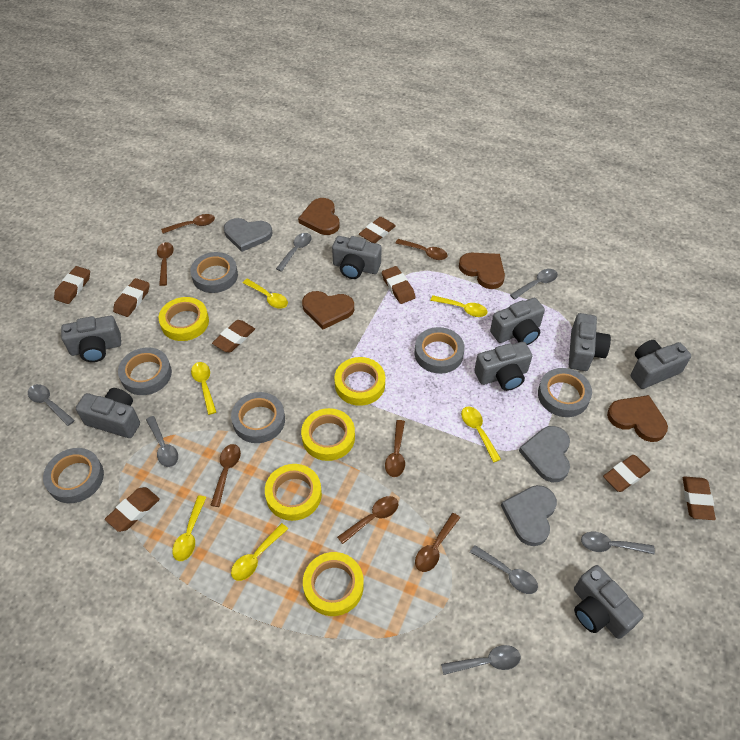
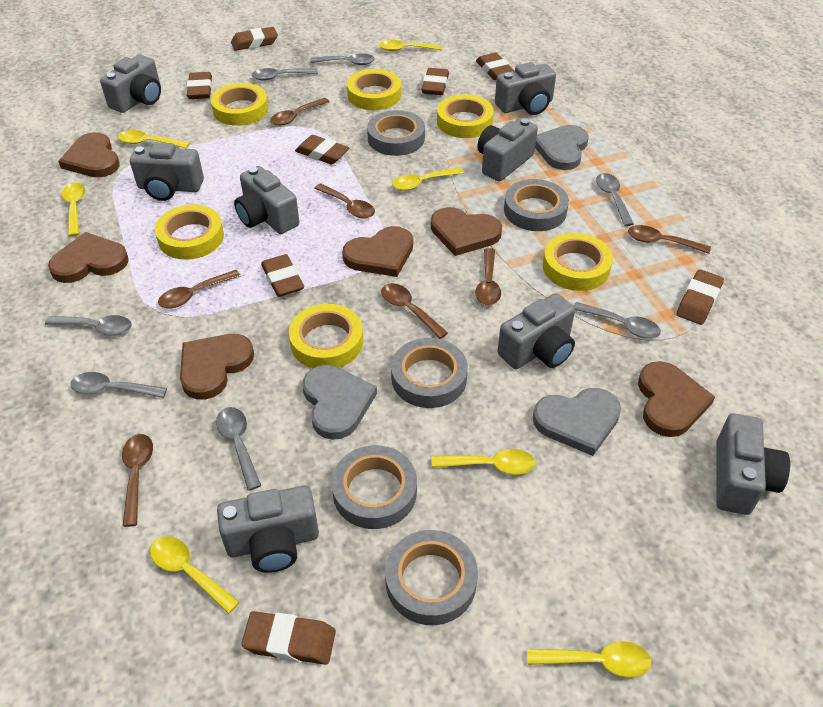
brown heart: [298,198,340,235] [302,291,354,329] [459,253,505,289] [607,395,668,442] = 4 -> [48,232,129,283] [58,132,120,177] [180,334,254,400] [342,226,413,277] [431,207,502,256] [638,361,715,437] = 6
grey tape: [43,448,104,503] [118,347,172,395] [190,252,238,293] [231,392,285,443] [415,327,465,374] [538,368,592,417] = 6 -> [331,445,417,529] [367,110,425,156] [385,530,478,625] [391,338,468,408] [504,179,569,231] = 5
yellow spoon: [172,496,206,561] [191,362,216,415] [231,523,288,581] [243,279,288,309] [430,295,488,317] [461,406,501,462] = 6 -> [62,182,85,236] [118,130,189,149] [150,536,239,614] [379,40,442,51] [392,167,464,191] [432,449,536,475] [527,641,651,678] = 7
yellow tape: [159,297,209,341] [265,464,322,521] [301,408,355,461] [303,552,364,616] [334,357,385,406] = 5 -> [155,204,224,260] [211,83,268,126] [289,304,363,368] [347,69,401,110] [437,94,494,138] [543,233,613,291] = 6

